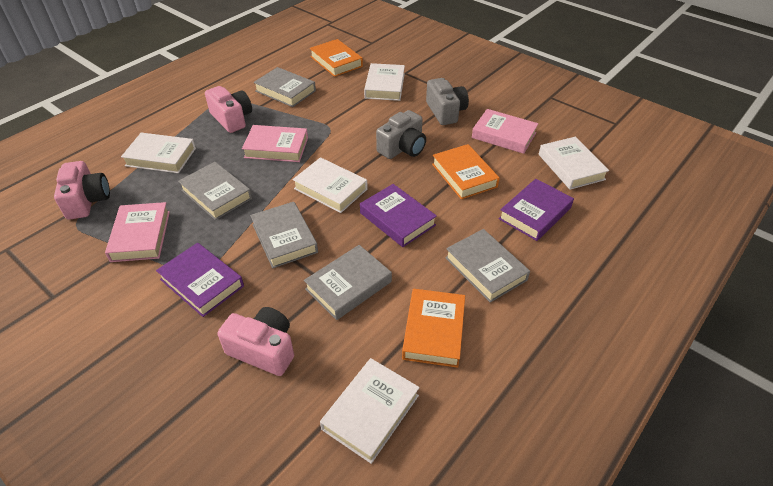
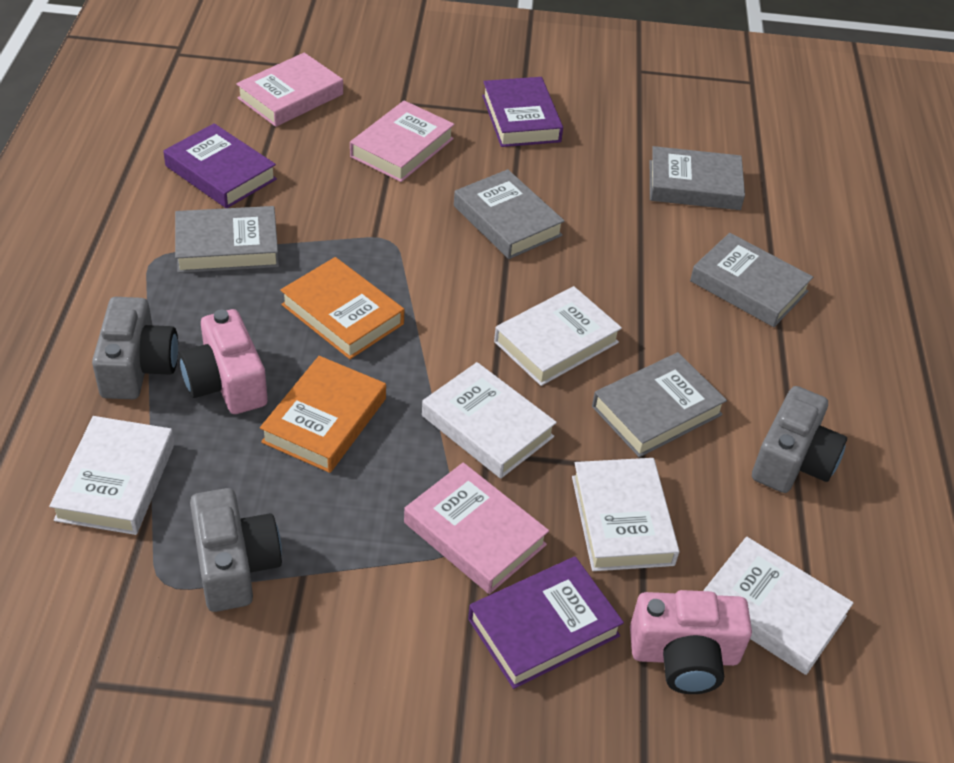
grey camera: [376,110,426,159] [426,78,469,125] = 2 -> [92,297,178,399] [190,488,282,612] [752,386,847,493] = 3
orange book: [310,39,363,77] [402,289,465,368] [432,144,500,199] = 3 -> [260,356,386,473] [280,257,404,359] = 2
pink camera: [54,161,110,220] [205,86,252,133] [217,307,294,376] = 3 -> [179,309,268,414] [630,590,752,694] = 2

